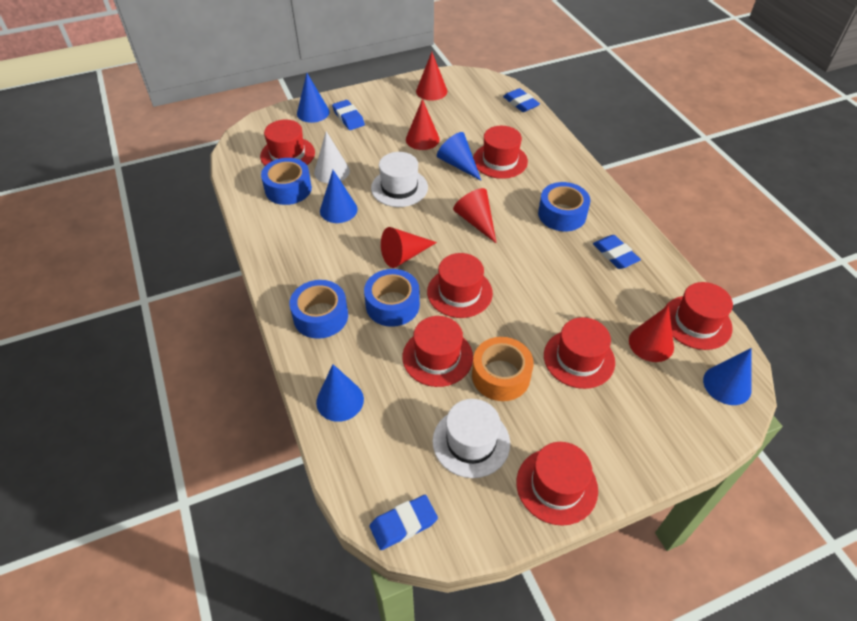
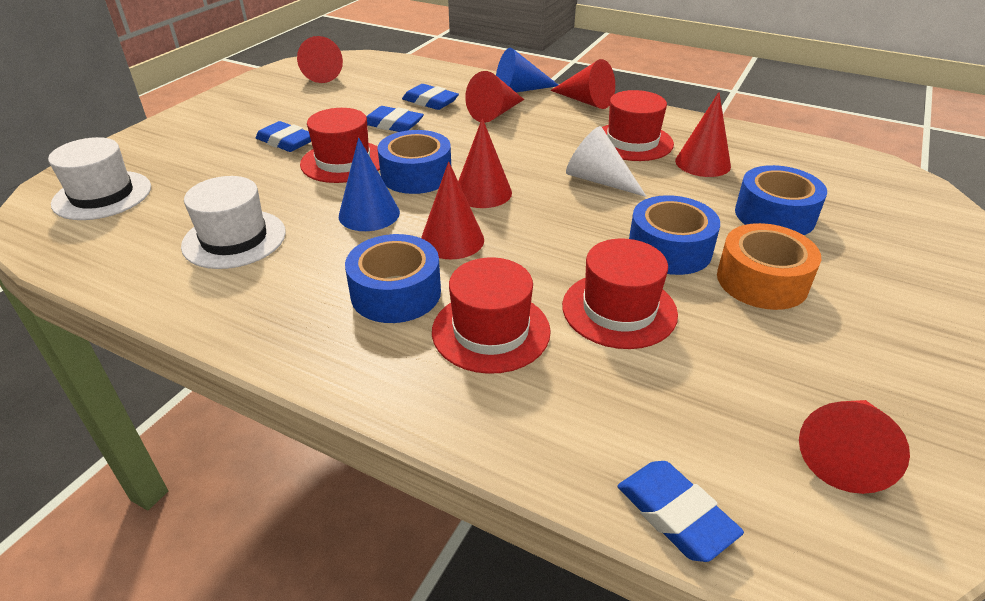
blue cone: [297,73,329,123] [316,364,364,422] [320,170,357,223] [437,132,481,180] [703,348,752,405] = 5 -> [339,138,400,231] [496,48,558,92] = 2
red cone: [381,227,437,268] [406,99,440,150] [416,52,447,101] [453,188,497,244] [629,305,674,362] = 5 -> [297,36,343,83] [421,161,484,259] [458,118,512,208] [465,71,524,123] [550,59,615,109] [675,92,731,177] [799,400,910,494] = 7
red hat: [260,120,315,166] [402,316,473,387] [427,253,493,318] [473,126,528,179] [516,442,598,526] [544,317,615,389] [665,282,733,350] = 7 -> [300,108,380,183] [432,257,551,374] [562,238,678,349] [602,90,674,161] = 4

